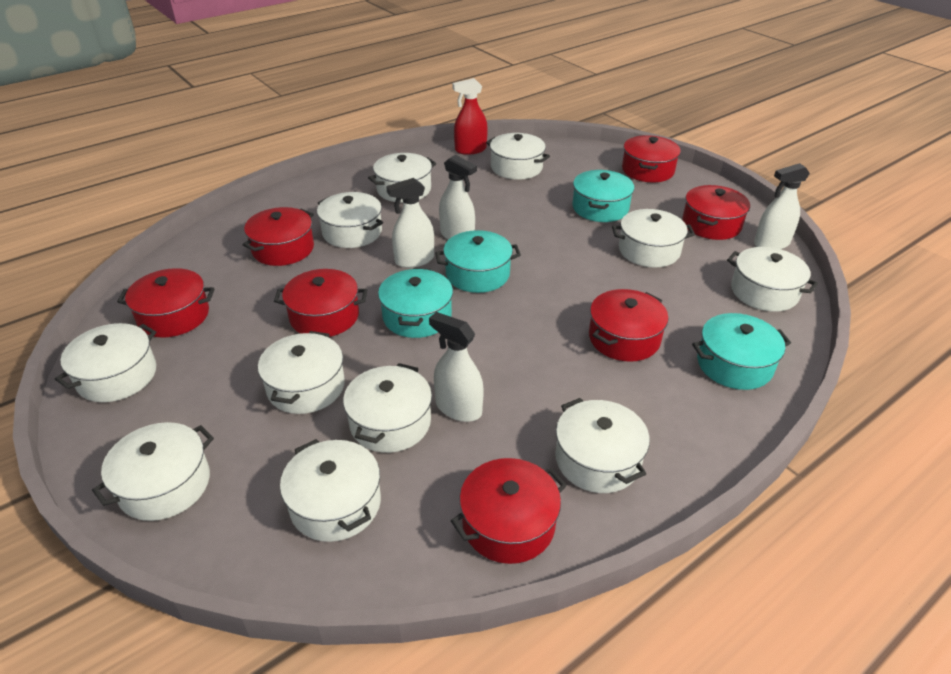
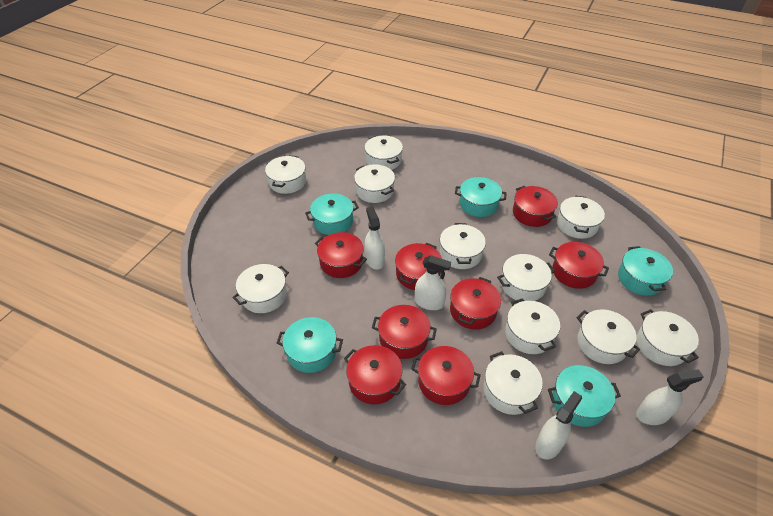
red pot: [117,268,215,338] [243,207,314,266] [274,269,367,337] [451,458,567,564] [589,289,668,362] [622,135,681,182] [682,185,750,240] = 7 -> [315,232,367,278] [344,345,406,404] [372,305,437,359] [395,243,442,290] [411,346,481,405] [450,277,501,329] [513,186,558,227] [549,242,609,289] = 8
red spray bottle: [452,78,488,155] = 1 -> none = 0
turquoise pot: [378,268,453,338] [435,230,521,293] [572,170,634,222] [692,313,791,390] = 4 -> [277,317,343,373] [305,194,359,235] [455,177,506,217] [548,365,621,427] [618,246,673,296] = 5

